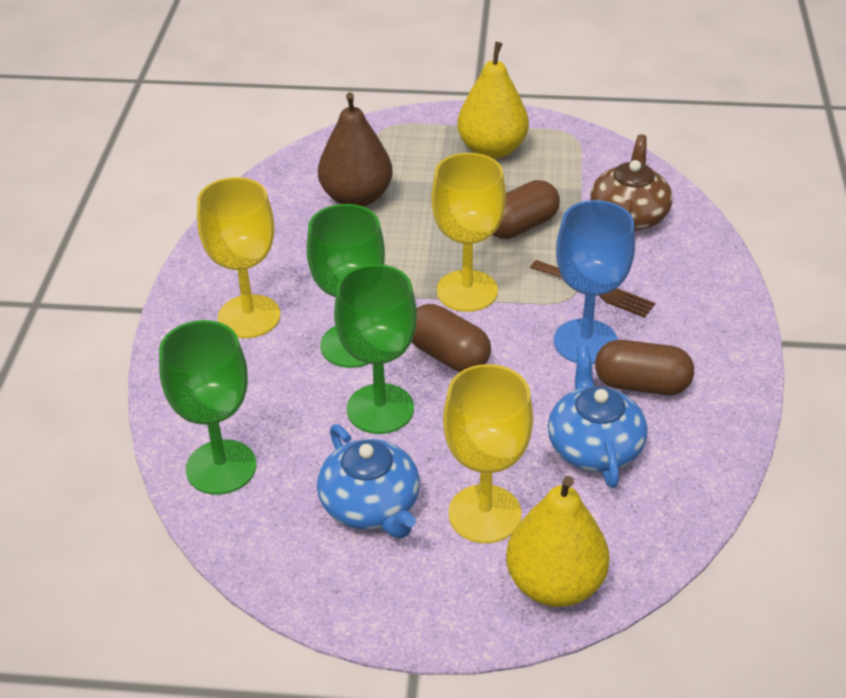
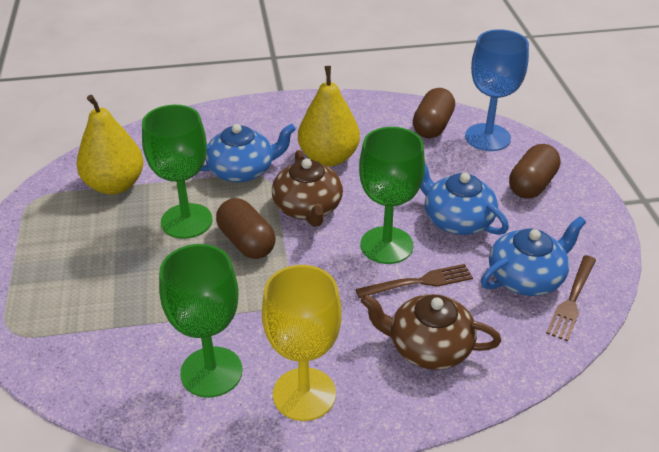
blue teapot: [317,424,420,539] [548,346,648,488] = 2 -> [200,124,296,183] [420,163,509,235] [481,216,586,296] = 3
brown fork: [530,260,655,318] = 1 -> [356,264,473,298] [546,255,596,341] = 2
brown pear: [318,92,393,207] = 1 -> none = 0
brown teapot: [590,134,672,231] = 1 -> [272,150,343,227] [360,294,501,370] = 2
yellow goblet: [197,177,281,338] [431,153,506,312] [443,364,533,543] = 3 -> [262,265,342,421] = 1

